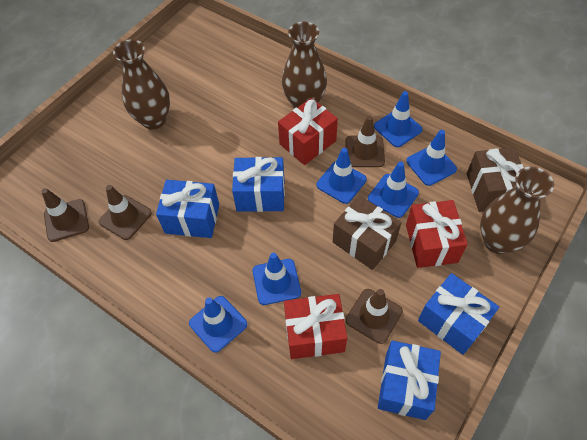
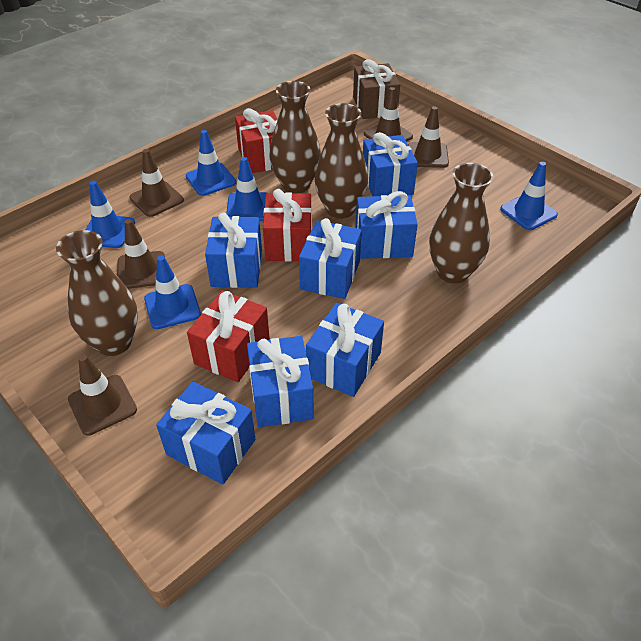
blue gift: [156,180,219,238] [232,157,285,212] [378,340,441,420] [418,273,499,355] = 4 -> [156,382,256,484] [205,213,262,288] [247,336,314,427] [299,218,362,299] [306,303,384,397] [356,191,418,259] [363,132,418,196] = 7
blue traffic cone: [189,296,247,353] [252,253,301,305] [317,148,367,204] [368,162,419,218] [374,91,422,147] [406,130,457,186] = 6 -> [85,181,135,248] [144,255,201,329] [186,130,236,196] [226,157,267,221] [500,162,558,230] = 5
brown gift: [333,195,401,270] [466,147,524,212] = 2 -> [353,59,400,119] = 1
brown traffic cone: [41,188,89,242] [99,185,152,240] [345,116,385,167] [346,289,403,344] = 4 -> [68,354,137,436] [117,219,165,289] [130,149,184,217] [364,87,413,142] [408,106,449,168] = 5
brown vase: [113,39,170,130] [282,22,327,109] [480,167,554,254] = 3 -> [56,230,138,356] [269,81,321,193] [315,103,368,219] [429,163,493,284] = 4

